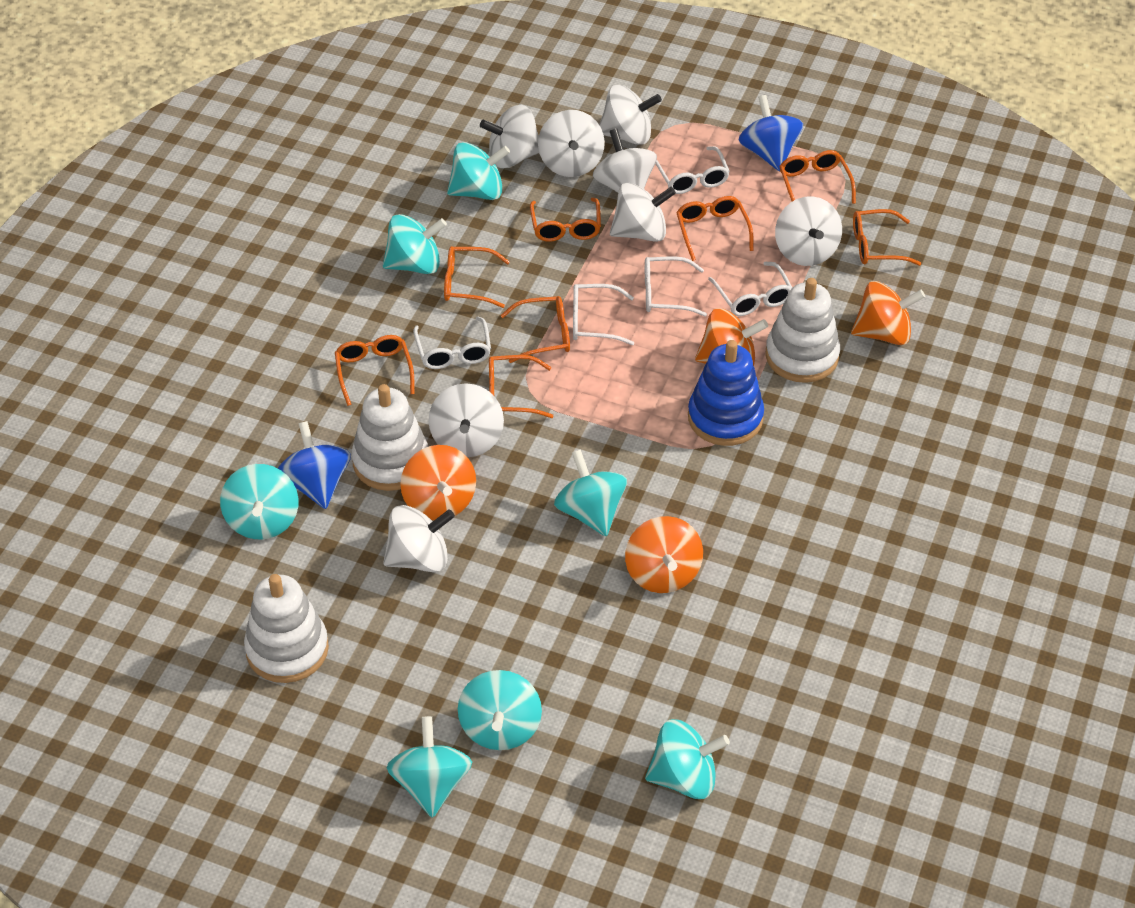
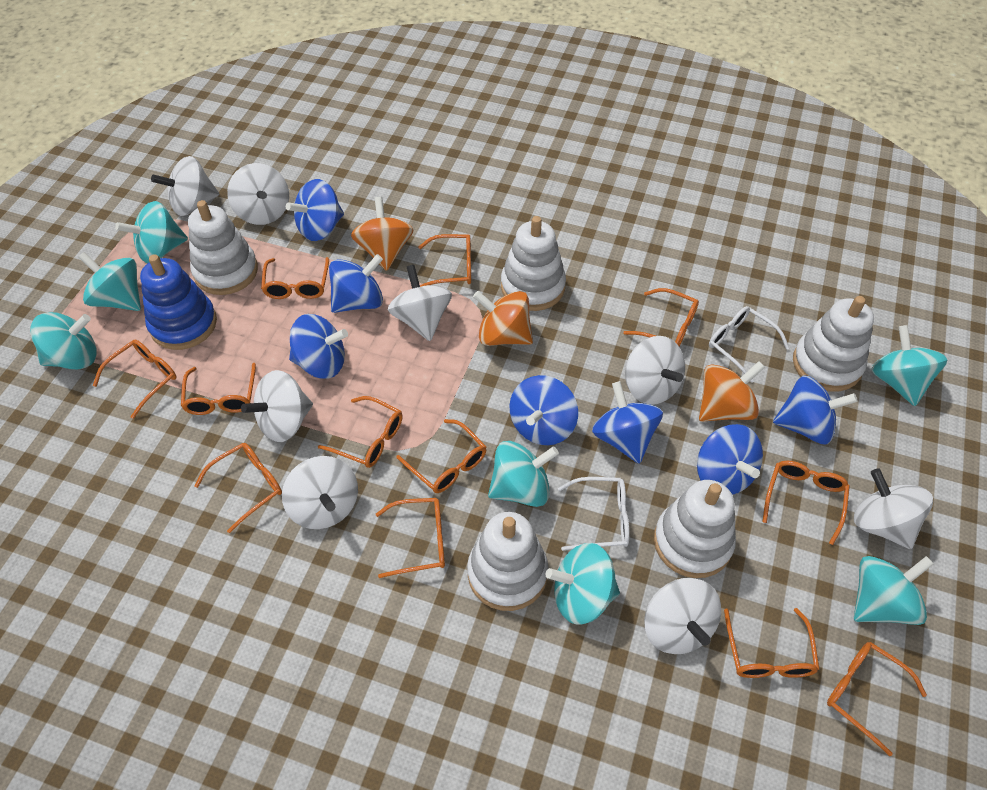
blue spinning top: [278,421,351,509] [738,95,803,171] = 2 -> [286,179,344,241] [289,314,348,379] [329,254,383,313] [510,375,578,445] [592,381,663,464] [697,424,763,495] [773,376,858,445] = 7
orange glasses: [335,335,414,406] [444,246,510,308] [489,355,553,418] [501,296,570,363] [530,198,601,242] [676,196,754,261] [779,150,856,204] [853,209,921,266] = 8 -> [93,340,177,419] [181,363,256,415] [195,443,282,533] [261,257,329,299] [318,396,403,468] [376,498,445,578] [396,419,486,493] [418,234,471,287] [623,288,699,346] [724,608,819,678] [762,461,850,545] [827,642,927,756] = 12
orange spinning top: [400,445,476,520] [625,516,703,593] [695,308,768,366] [851,281,925,345] = 4 -> [351,197,414,271] [473,291,533,346] [699,361,765,422] = 3
white glasses: [413,317,491,369] [573,284,634,345] [645,256,707,316] [655,146,730,194] [708,262,793,316] = 5 -> [558,477,630,551] [709,306,790,383] = 2
white stacking toy: [244,574,329,683] [352,384,428,491] [765,278,840,383] = 3 -> [188,200,258,295] [467,512,548,611] [501,216,566,311] [654,480,736,578] [793,296,874,392] = 5

